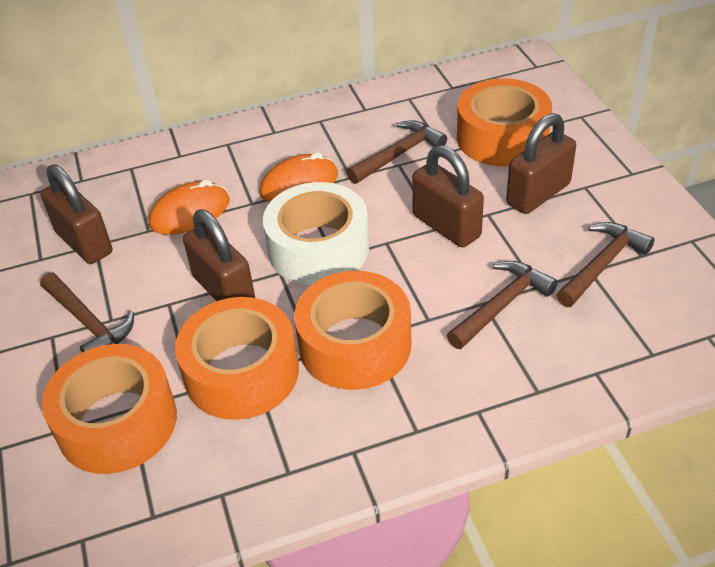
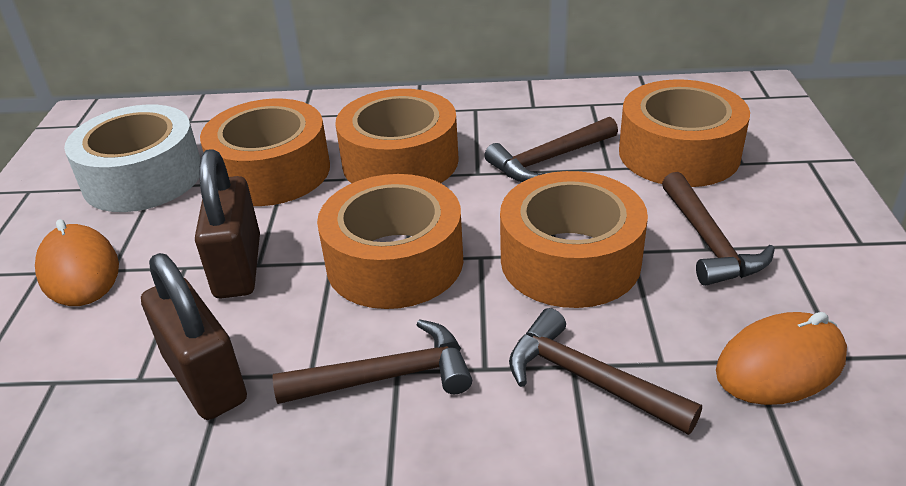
brown padlock: [40,164,112,264] [183,209,255,301] [412,145,484,248] [506,113,576,214] = 4 -> [141,253,247,420] [195,149,260,298] = 2
orange tape: [42,344,177,474] [175,297,299,420] [294,271,411,390] [457,78,552,166] = 4 -> [200,99,330,206] [317,174,463,309] [335,89,459,183] [500,171,648,308] [619,79,750,187] = 5

